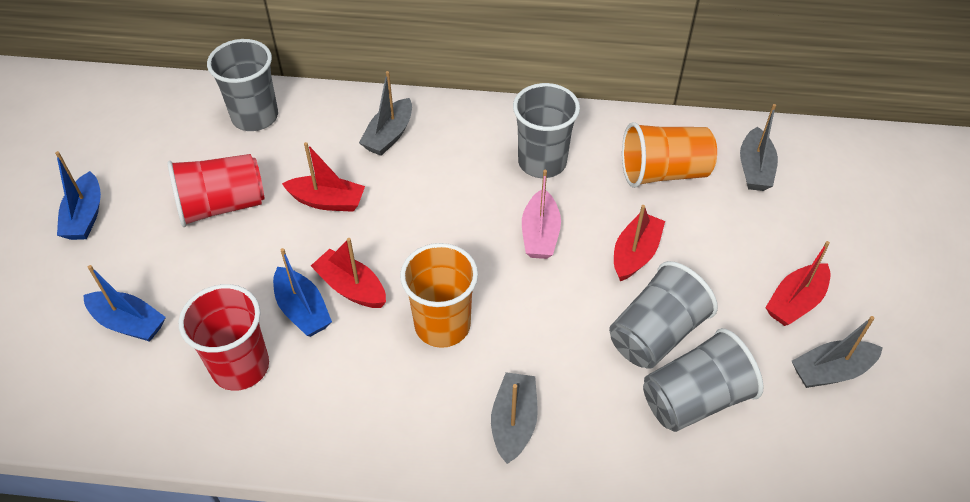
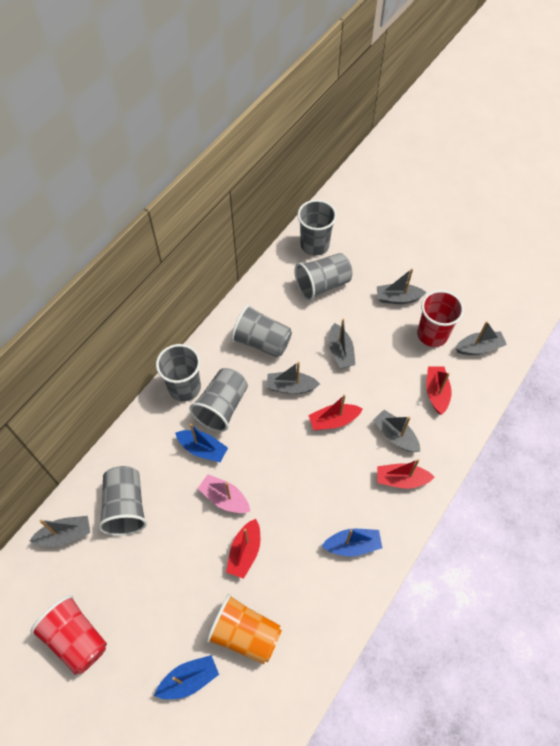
grey boat: [359,71,412,156] [491,372,538,464] [740,104,778,191] [792,316,883,388] = 4 -> [30,516,90,547] [267,362,320,394] [329,319,356,368] [373,410,420,452] [377,269,427,304] [455,321,507,355] = 6
grey cup: [207,39,278,131] [513,83,580,178] [609,261,718,369] [643,328,764,432] = 4 -> [98,466,147,535] [156,344,201,401] [189,368,248,432] [231,305,292,358] [295,253,352,301] [297,200,337,256] = 6
orange cup: [400,243,478,348] [622,122,717,188] = 2 -> [206,594,282,665] = 1

